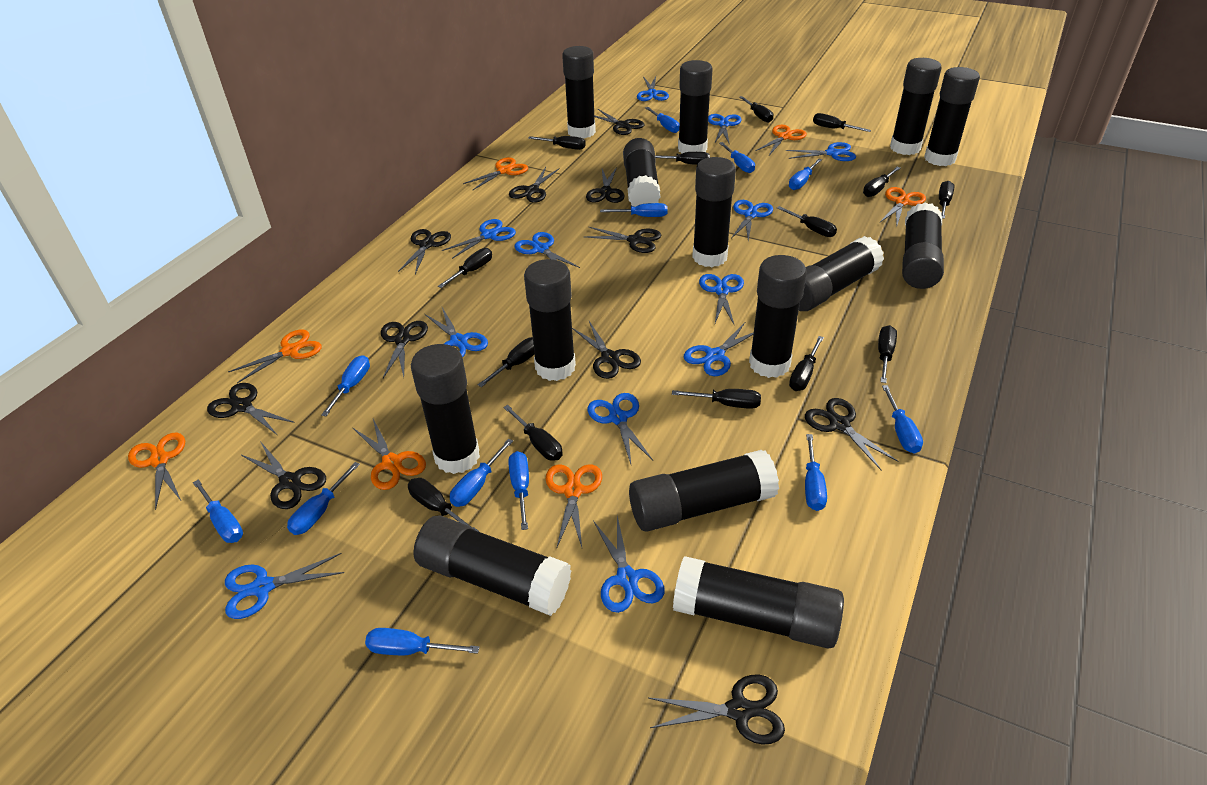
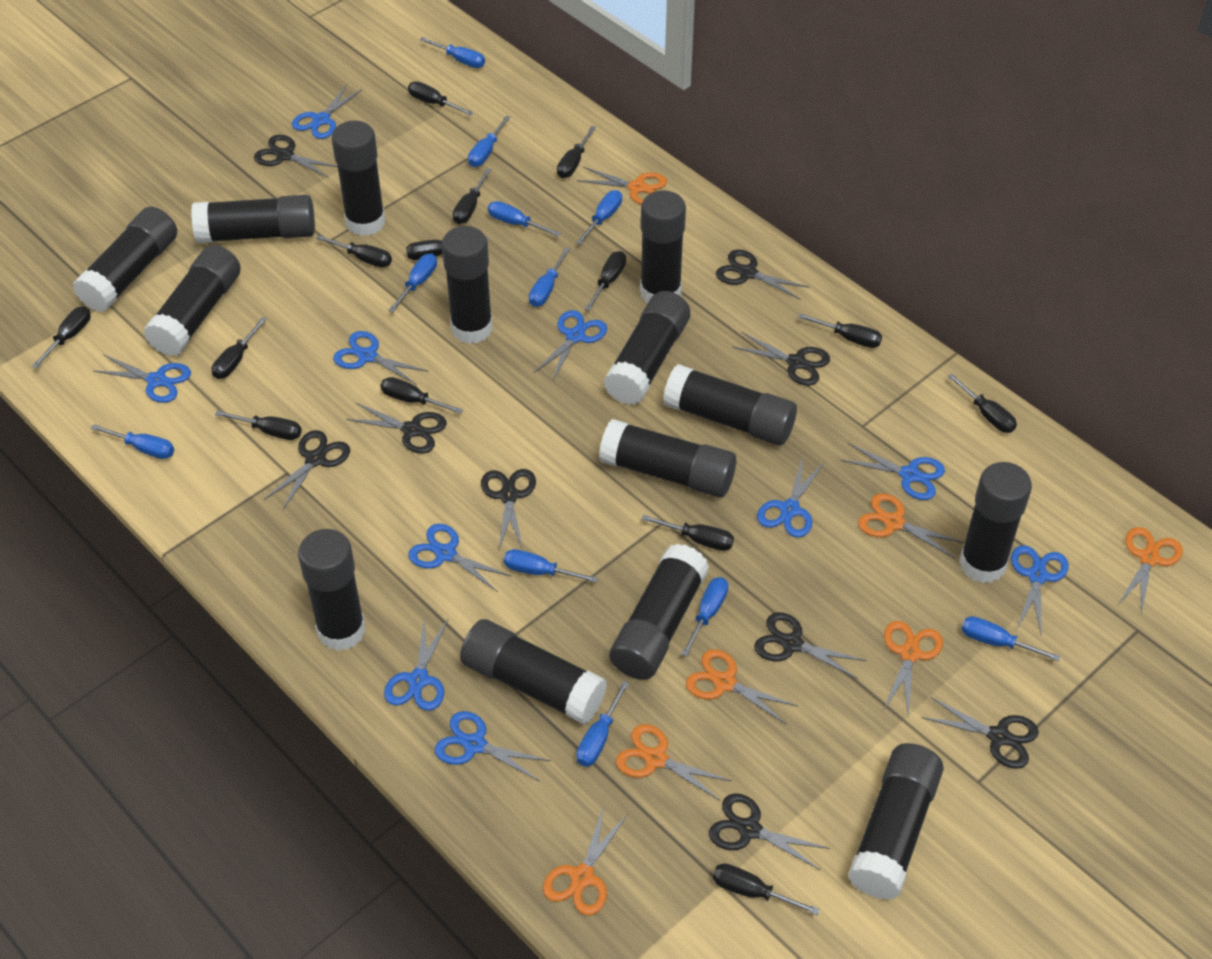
black scissors: [207,383,295,435] [241,441,326,509] [381,321,428,378] [398,229,451,274] [509,167,560,203] [572,321,641,379] [583,227,661,253] [586,167,625,203] [594,109,645,135] [649,675,785,745] [805,398,899,470] = 11 -> [254,135,338,178] [264,430,350,510] [346,402,447,454] [481,469,536,550] [709,793,830,870] [716,249,809,300] [732,332,830,386] [754,612,867,679] [921,697,1039,769] = 9
blue scissors: [225,553,344,619] [425,307,488,357] [442,219,516,259] [514,232,580,268] [587,393,653,464] [593,516,664,613] [637,76,669,101] [684,323,754,376] [699,274,744,326] [708,114,741,145] [732,200,773,241] [786,142,856,161] = 12 -> [93,355,191,403] [292,84,362,139] [333,331,429,385] [384,616,448,711] [408,524,511,592] [435,711,551,781] [533,310,607,382] [757,457,824,537] [841,443,945,500] [1011,545,1069,634] = 10
blue screwdriver: [193,479,243,543] [287,462,360,535] [321,355,370,416] [365,628,479,655] [450,439,513,507] [508,451,529,530] [600,203,668,217] [645,107,679,133] [719,142,755,173] [789,158,822,190] [805,434,827,511] [882,385,923,454] = 12 -> [91,424,174,459] [388,253,437,312] [420,37,485,68] [468,116,510,167] [488,201,561,237] [504,549,598,583] [529,247,570,307] [576,190,622,244] [576,681,629,767] [681,577,728,656] [961,616,1061,662] = 11

